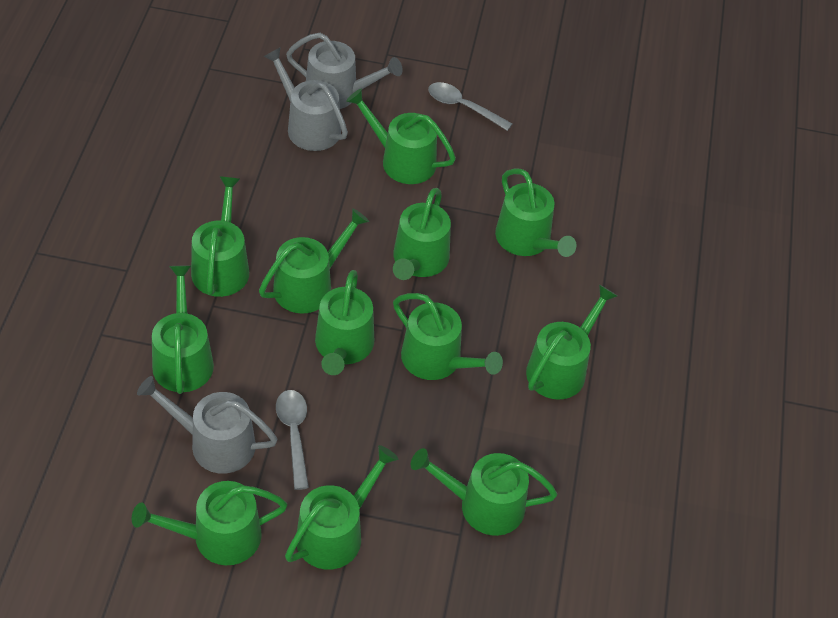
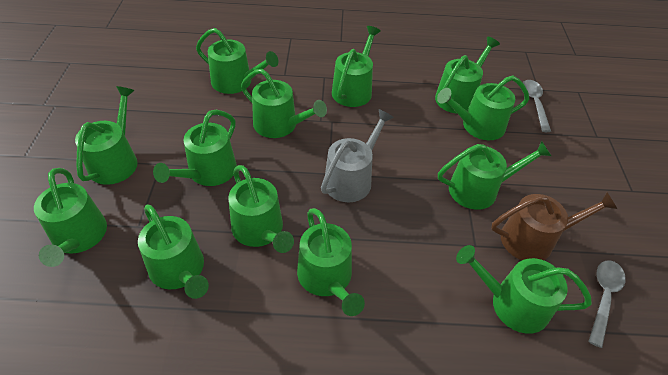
brown watering can: none = 0 -> [491,192,617,260] = 1
green watering can: [132,481,287,565] [152,266,214,394] [191,176,249,297] [259,208,369,314] [285,445,398,570] [315,270,374,375] [346,88,456,184] [393,188,451,280] [393,293,503,380] [411,448,557,536] [495,168,577,257] [526,285,617,400] = 12 -> [34,168,107,267] [75,86,138,185] [138,204,209,299] [153,110,237,186] [196,28,279,94] [228,165,294,253] [241,69,327,138] [297,208,365,316] [332,26,381,107] [435,37,500,113] [437,76,529,140] [438,141,551,210] [456,245,592,334] = 13
grey watering can: [137,376,278,474] [263,48,348,151] [286,33,403,109] = 3 -> [321,109,394,202] = 1

